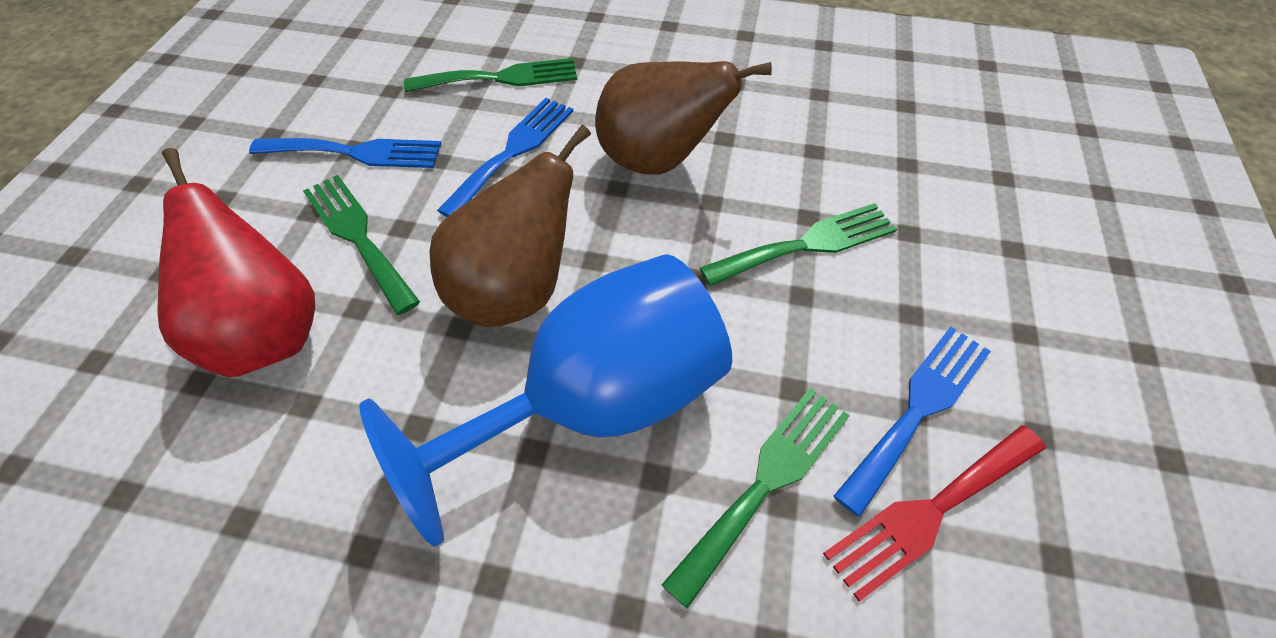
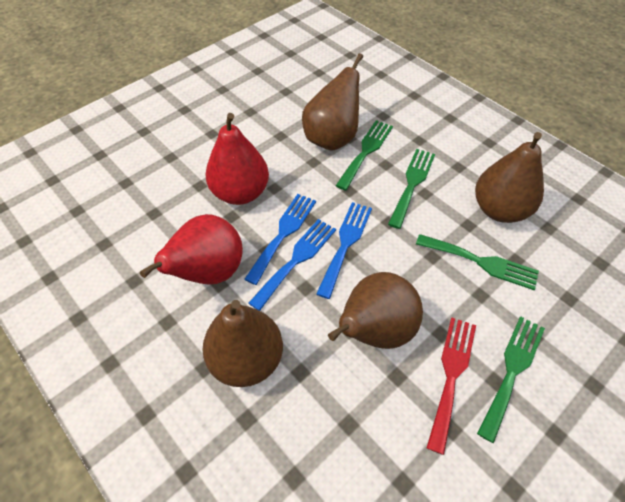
blue goblet: [359,254,732,547] = 1 -> none = 0
brown pear: [430,125,591,327] [595,61,772,175] = 2 -> [202,300,283,387] [302,53,363,151] [328,272,423,349] [475,132,544,223] = 4
red pear: [157,148,315,377] = 1 -> [140,214,243,285] [205,113,269,205] = 2

